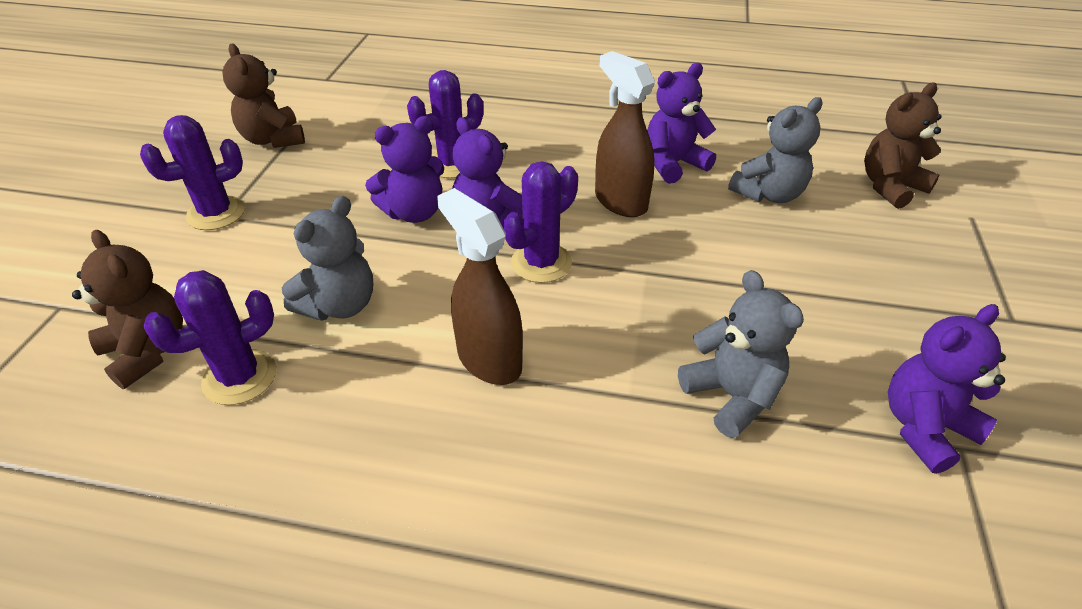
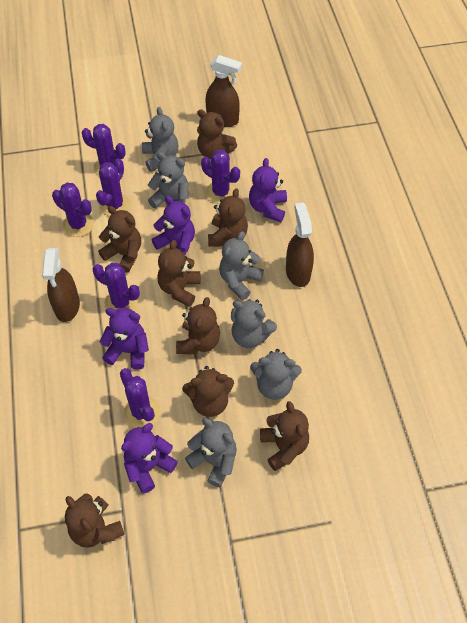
brown spray bottle: [437,188,523,385] [595,51,655,217] = 2 -> [42,248,80,322] [205,55,242,127] [286,203,314,287] = 3
brown teddy bear: [72,230,183,389] [222,44,305,148] [864,82,942,209] = 3 -> [65,493,125,548] [98,206,141,273] [157,240,200,307] [176,297,220,354] [182,366,234,417] [197,109,237,159] [208,188,248,247] [260,401,309,471] = 8
grey teddy bear: [282,196,373,321] [678,270,804,438] [728,97,822,203] = 3 -> [142,107,178,172] [148,152,188,208] [185,418,237,487] [219,231,264,300] [231,299,277,348] [250,349,302,400] = 6
purple cactus: [140,115,245,230] [144,270,276,405] [407,70,484,178] [503,161,578,283] = 4 -> [52,183,94,237] [81,124,126,176] [93,263,140,311] [96,158,130,216] [120,368,160,428] [201,149,240,204] = 6

